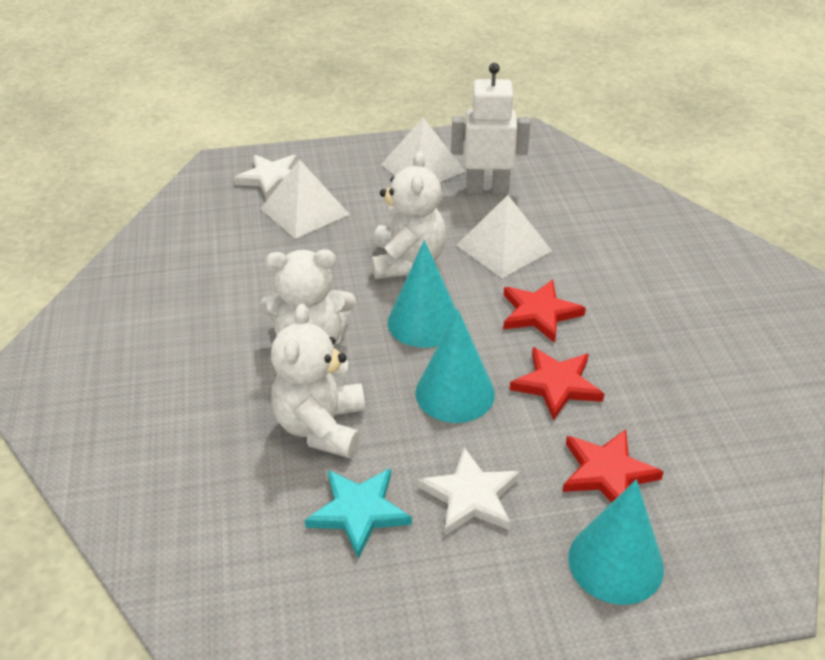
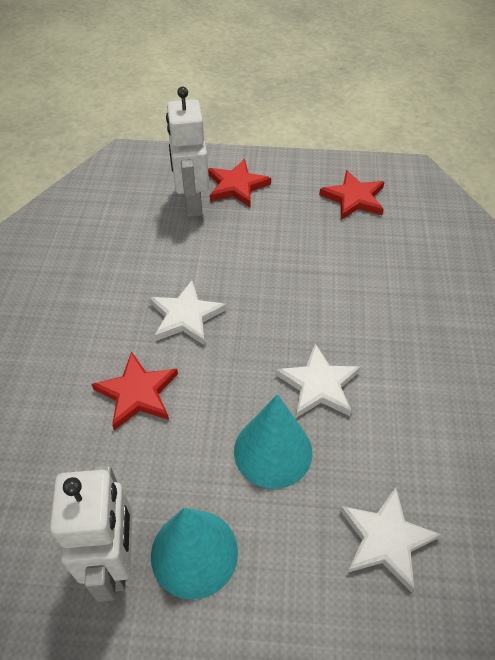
turquoise cone: [388,240,457,348] [415,310,495,423] [568,479,664,605] = 3 -> [151,508,238,600] [234,394,312,489] = 2
turquoise star: [305,468,412,559] = 1 -> none = 0
white pyramid: [260,159,350,239] [381,118,466,182] [456,195,552,278] = 3 -> none = 0
white robot: [451,63,530,194] = 1 -> [50,465,132,602] [166,87,209,217] = 2
white star: [234,155,297,199] [418,447,520,535] = 2 -> [149,280,226,345] [276,344,361,418] [340,487,442,592] = 3
white teddy bear: [260,249,356,347] [271,304,365,458] [371,151,446,279] = 3 -> none = 0

